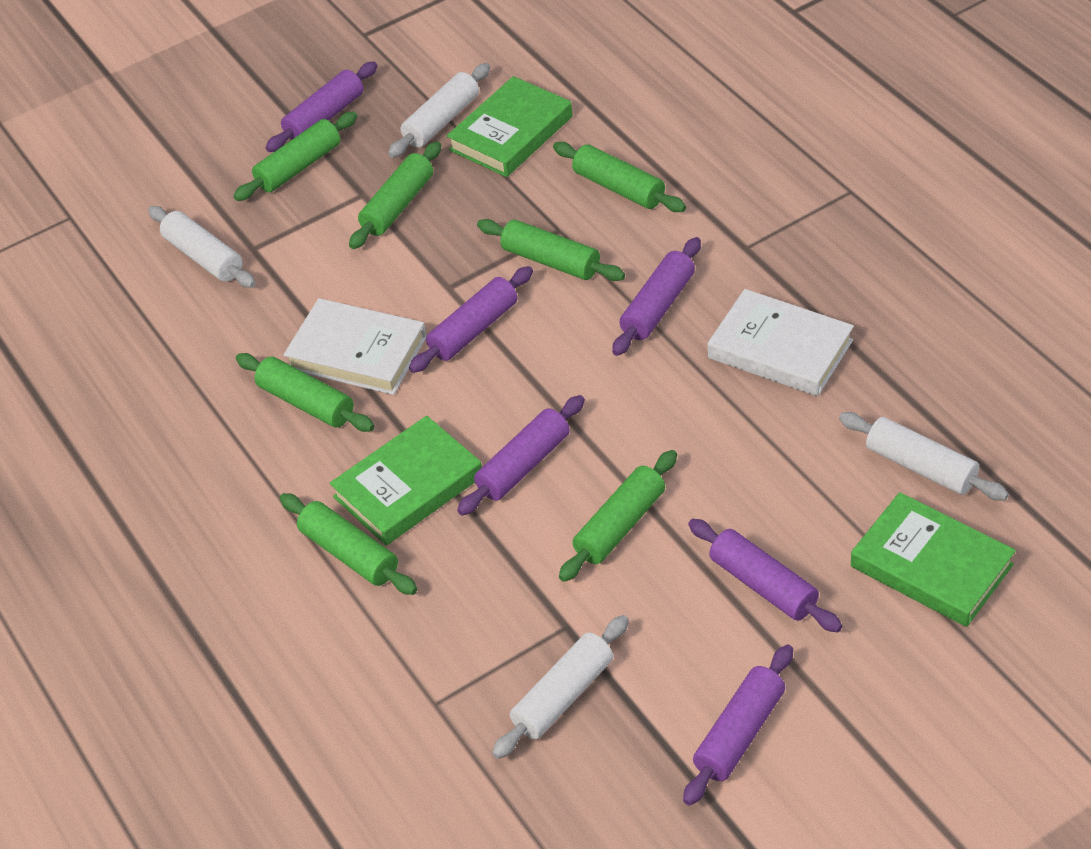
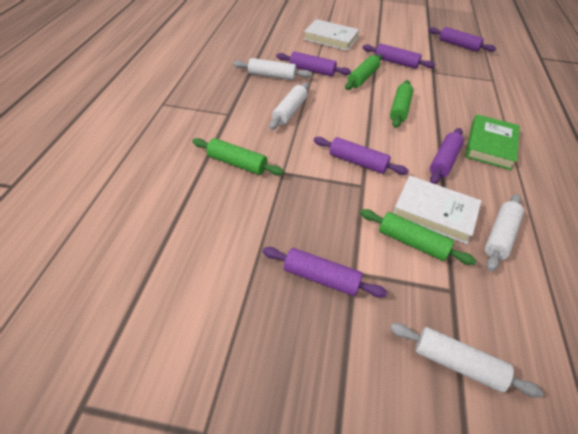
green book: [330,416,482,546] [447,76,573,177] [851,492,1016,627] = 3 -> [465,114,520,170] = 1
green rolling pin: [234,111,357,201] [236,353,374,432] [280,493,417,595] [349,141,441,249] [477,219,625,281] [553,142,686,212] [559,450,677,582] = 7 -> [192,138,284,175] [345,54,382,90] [360,209,476,265] [390,80,413,128] = 4

